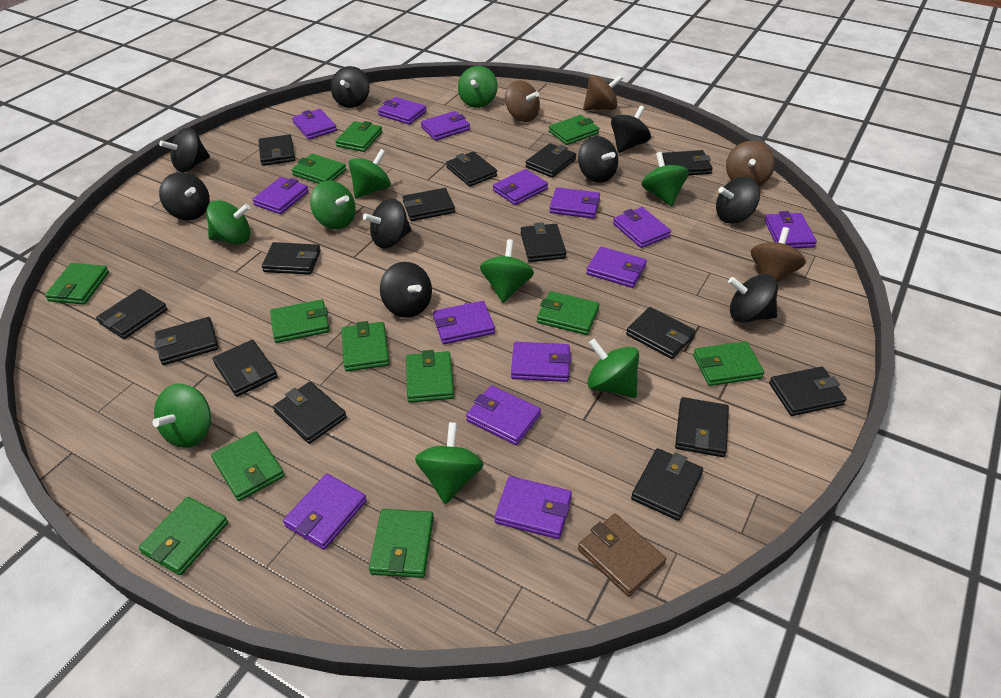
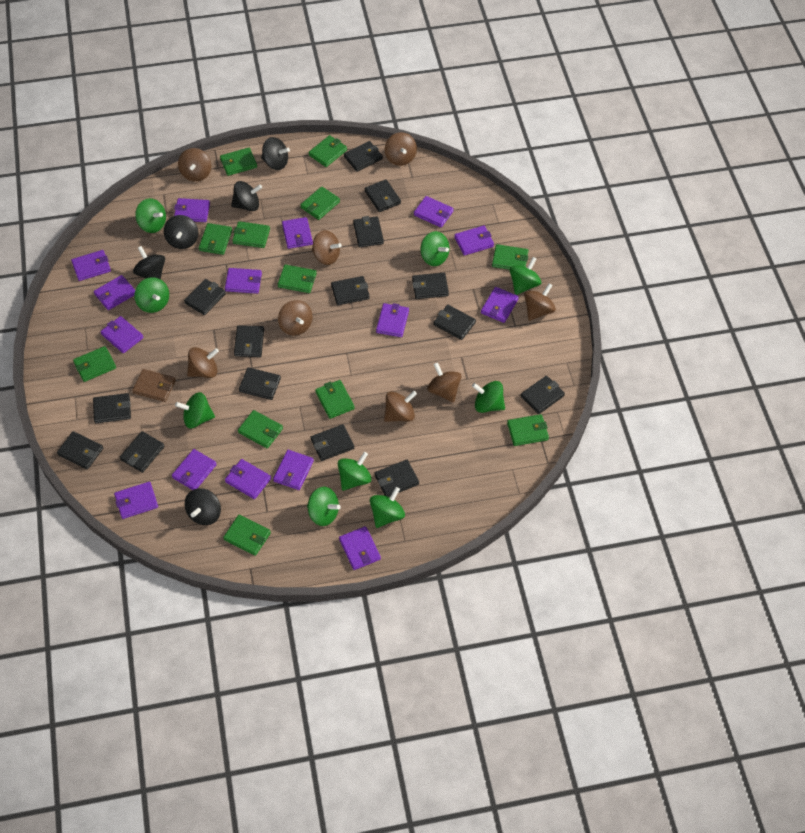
black spinning top: [159,127,210,172] [159,172,210,220] [331,66,370,108] [363,198,411,248] [380,262,432,318] [578,136,618,183] [611,106,651,153] [716,177,760,224] [728,274,778,323] = 9 -> [133,246,165,279] [164,215,198,249] [185,488,221,525] [231,181,262,211] [261,137,290,170] = 5
brown spinning top: [505,80,540,122] [583,75,623,110] [726,141,775,186] [751,227,806,283] = 4 -> [178,148,211,182] [187,347,219,378] [278,300,312,336] [312,230,342,265] [384,391,417,422] [385,132,417,166] [427,362,461,403] [524,284,556,321] = 8
purple wallet: [252,177,309,214] [283,474,367,550] [292,109,337,140] [378,97,427,125] [421,111,470,141] [433,301,495,344] [466,386,541,445] [493,169,548,205] [495,476,572,539] [511,342,571,382] [549,187,600,219] [586,247,647,288] [613,207,671,248] [764,211,817,248] = 14 -> [71,250,111,281] [94,275,135,310] [100,316,144,353] [114,482,158,519] [172,449,217,490] [174,198,210,222] [225,268,262,294] [225,459,271,499] [273,450,314,490] [282,217,313,249] [339,526,381,570] [376,303,409,337] [414,196,454,228] [454,226,494,256] [481,287,519,323] = 15

